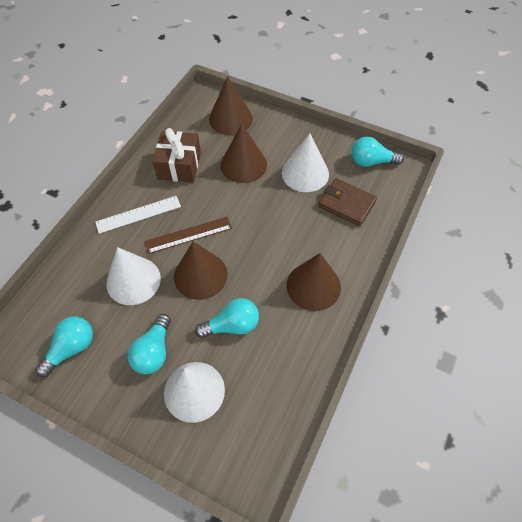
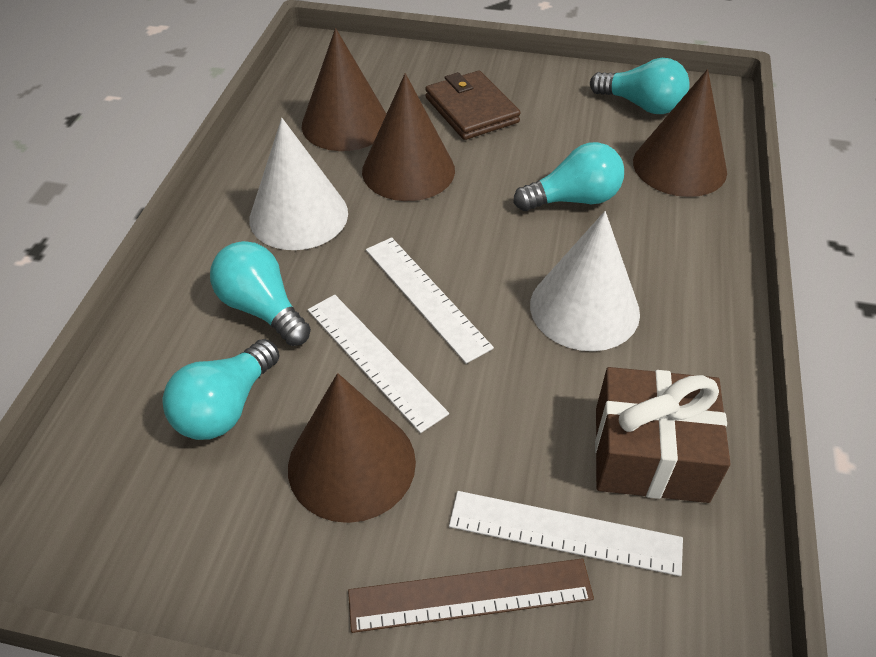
white cone: [106,247,161,305] [164,362,225,423] [282,133,329,192] = 3 -> [249,118,348,250] [530,211,640,351] = 2
white ruler: [95,196,181,234] = 1 -> [308,295,449,433] [366,237,494,364] [449,491,683,576] = 3

